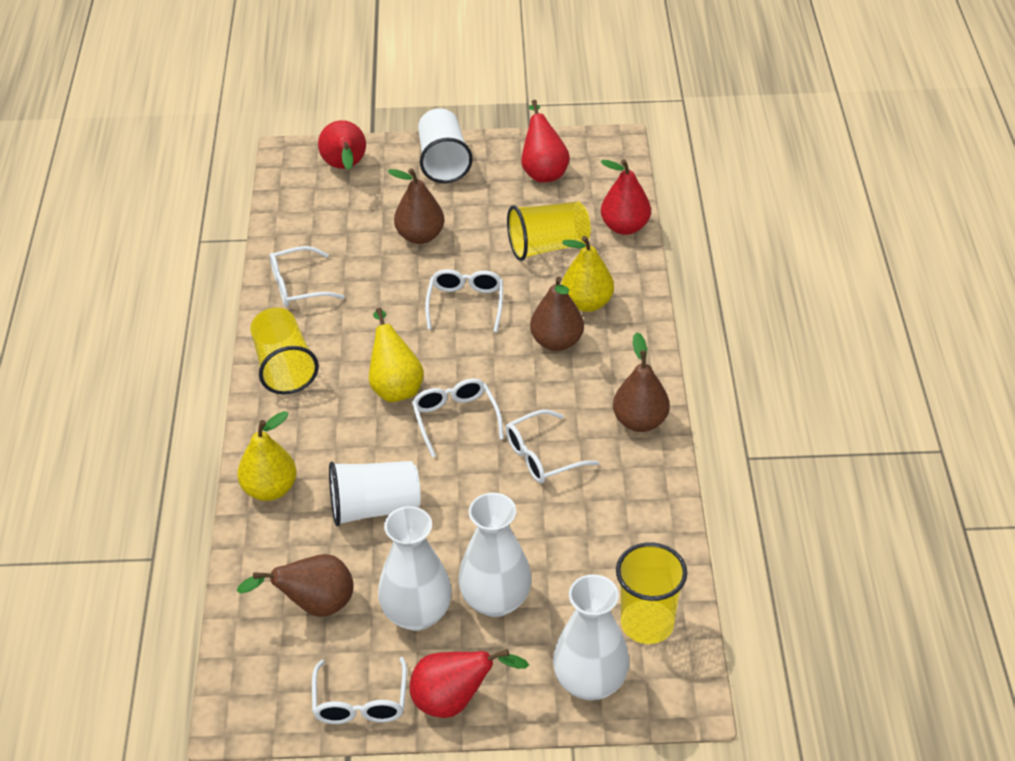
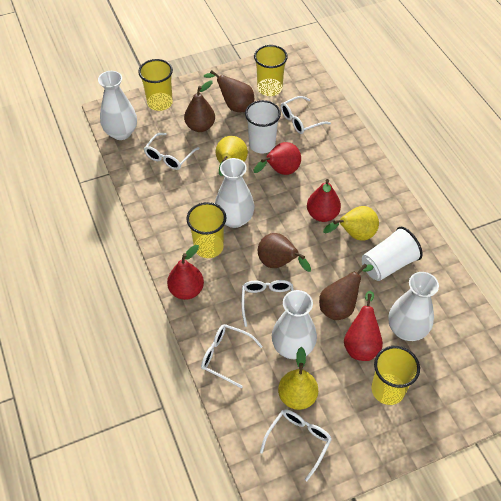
white vase: [378,506,452,631] [458,493,532,617] [553,574,630,700] = 3 -> [98,71,137,140] [215,158,254,228] [272,290,317,359] [388,272,439,341] = 4
yellow cup: [250,307,319,395] [507,201,591,261] [616,542,687,644] = 3 -> [138,59,173,111] [186,202,226,258] [254,45,288,96] [372,346,420,405] = 4

